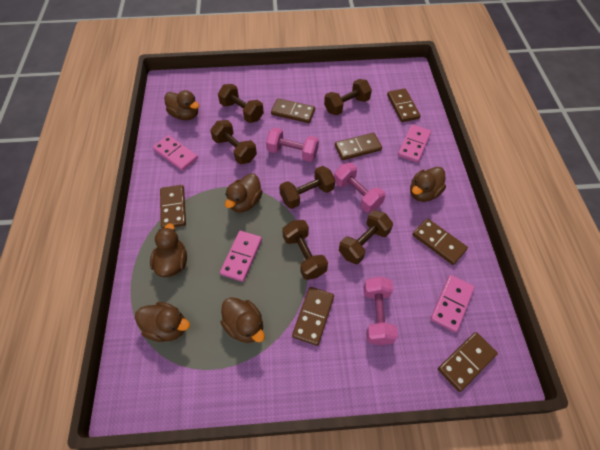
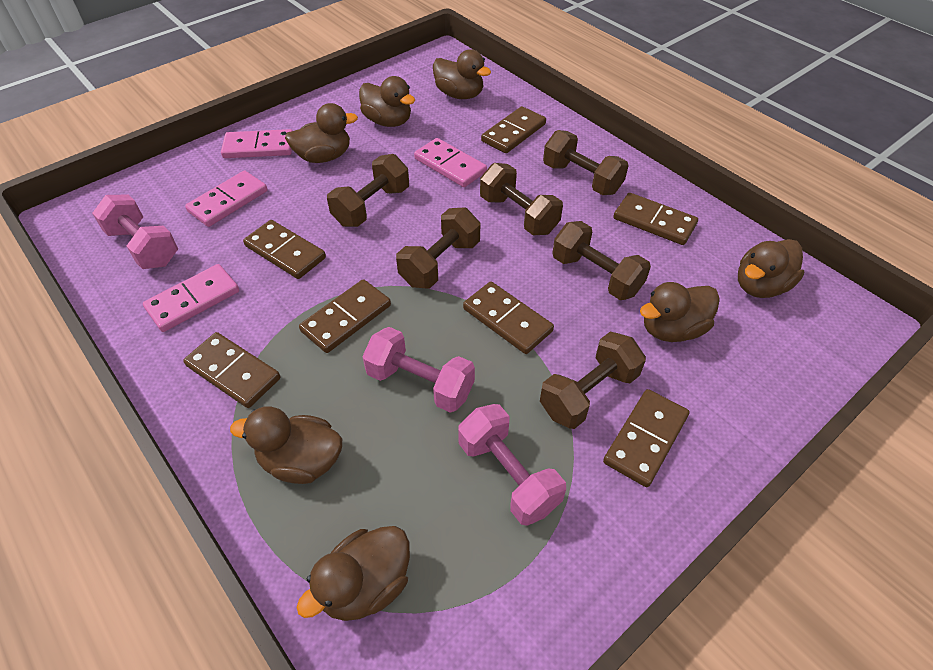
brown duck: [135,302,190,342] [150,223,187,277] [164,90,199,120] [221,297,265,343] [225,173,263,212] [410,167,446,202] = 6 -> [230,406,342,484] [285,103,358,163] [297,526,410,621] [359,76,415,127] [433,49,491,99] [640,282,720,342] [738,239,804,298] = 7

